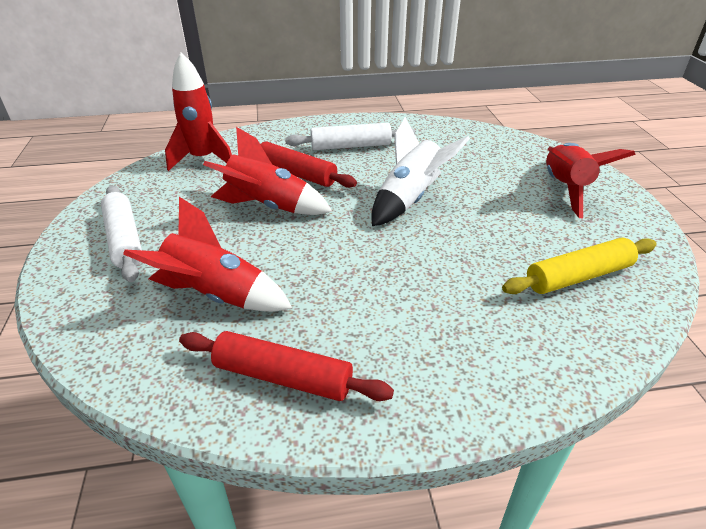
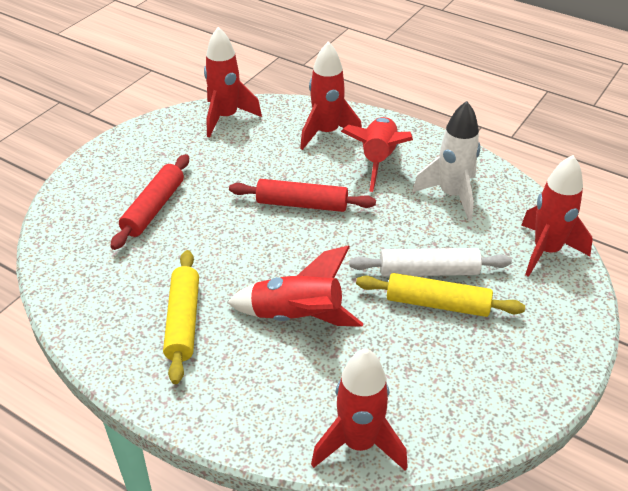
red rocket: [123,197,292,312] [165,53,232,171] [203,127,332,215] [546,143,636,218] = 4 -> [204,27,262,137] [227,245,363,327] [300,41,362,150] [311,349,408,471] [341,117,413,192] [521,155,593,277] = 6
white rolling pin: [101,185,142,282] [285,123,415,150] = 2 -> [349,248,512,276] = 1
yellow rolling pin: [502,238,657,294] = 1 -> [163,250,199,384] [356,273,525,317] = 2

